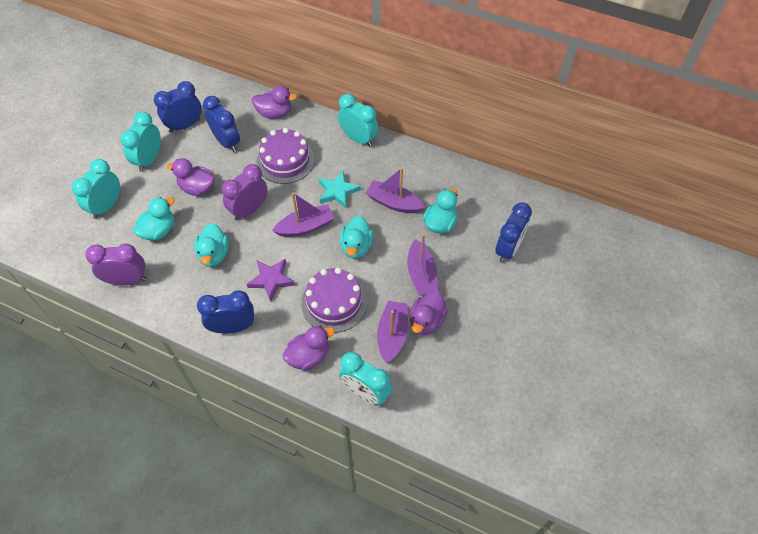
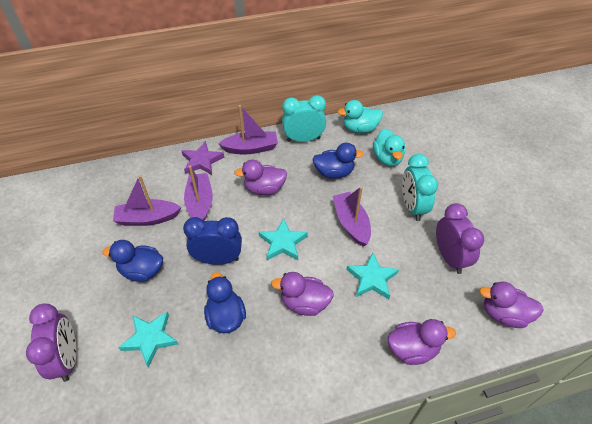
blue clock: [154,81,202,133] [197,290,254,334] [203,96,240,152] [495,202,532,263] = 4 -> [183,217,242,265] = 1
blue duck: none = 0 -> [102,240,163,282] [204,272,246,334] [313,143,364,179] = 3
purple cake: [256,128,315,184] [301,268,367,333] = 2 -> none = 0
turquoise clock: [71,159,120,219] [120,112,161,172] [338,94,378,147] [339,352,392,405] = 4 -> [282,95,326,142] [402,154,438,221] = 2
turquoise duck: [133,197,175,240] [194,223,229,267] [340,216,373,258] [423,188,458,234] = 4 -> [338,100,383,133] [373,128,405,166] = 2
turquoise star: [319,171,360,208] = 1 -> [118,312,178,368] [259,218,308,260] [346,252,399,299] = 3

